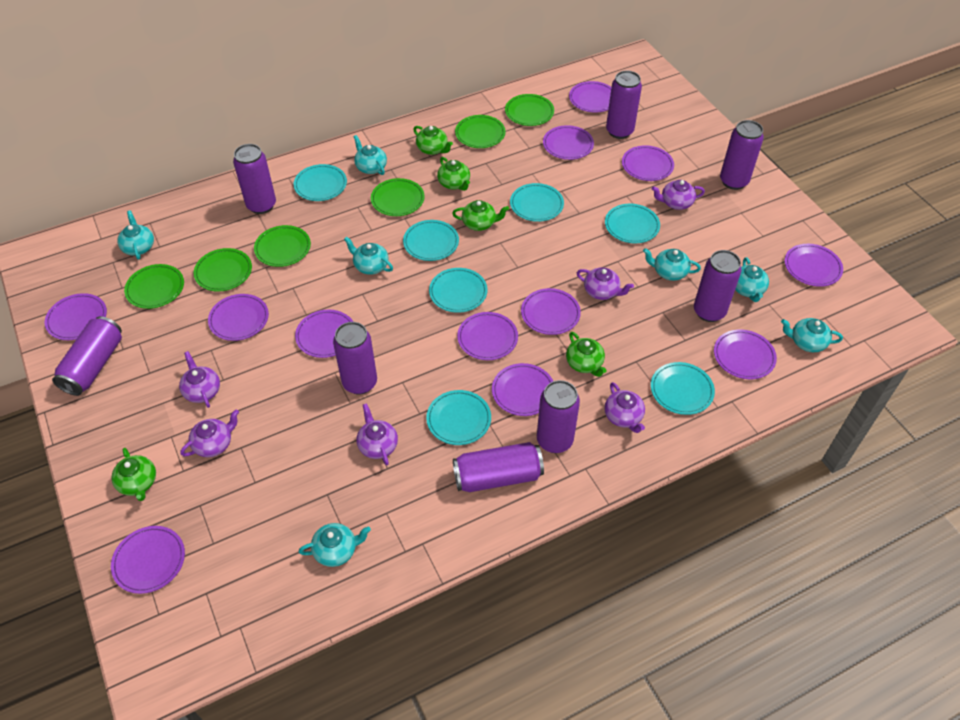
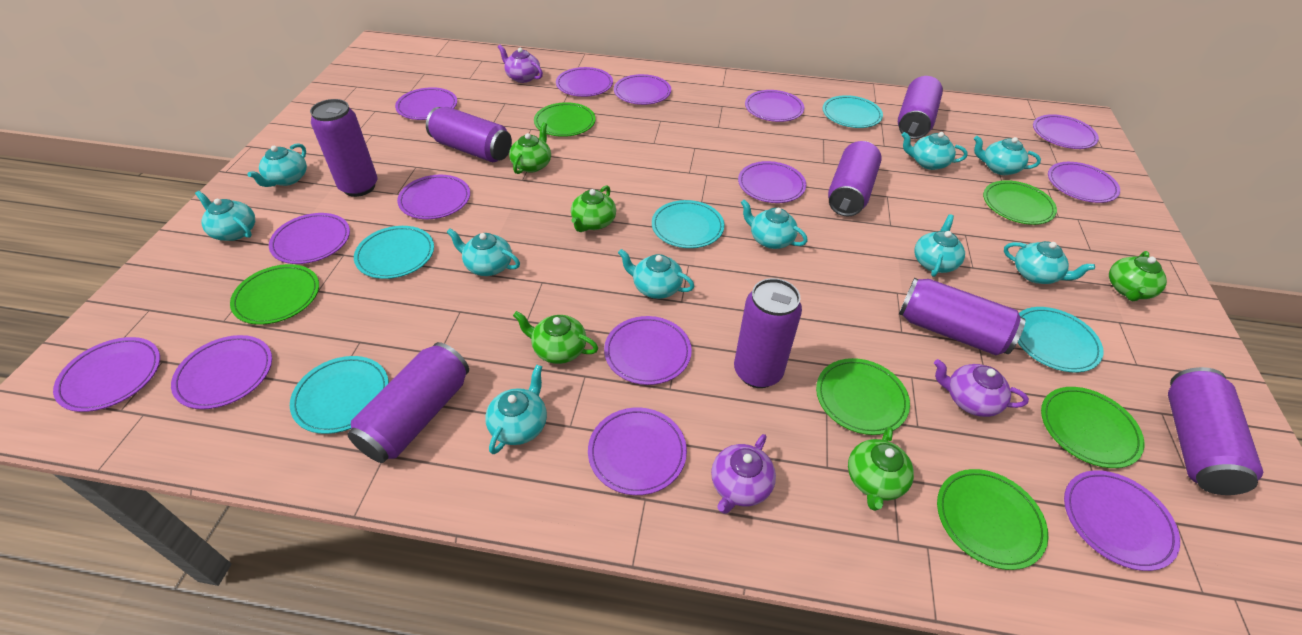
purple plate: [45,293,107,340] [111,526,185,594] [208,294,269,341] [295,310,353,358] [457,312,518,360] [492,363,553,416] [521,288,581,335] [543,125,594,160] [569,81,611,113] [622,145,674,181] [714,329,777,379] [785,244,843,287] = 12 -> [53,337,160,412] [171,335,272,409] [269,213,350,264] [395,87,457,120] [397,175,470,219] [556,67,613,97] [588,407,687,495] [604,316,692,385] [614,74,671,105] [738,161,806,203] [745,90,804,122] [1033,114,1099,149] [1048,162,1120,203] [1064,470,1180,571] = 14
purple teapot: [179,351,220,408] [181,409,239,457] [356,403,398,465] [577,267,634,300] [604,382,645,433] [652,180,705,210] = 6 -> [498,45,543,83] [711,434,776,514] [934,359,1029,417] = 3
turquoise plate: [294,164,347,201] [403,220,459,261] [426,390,491,445] [429,268,487,313] [510,183,564,222] [605,204,660,243] [651,362,715,415] = 7 -> [290,356,389,434] [354,226,434,279] [652,200,725,248] [822,95,883,128] [1018,307,1104,373] = 5
turquoise teapot: [117,210,154,260] [298,523,371,567] [344,236,393,275] [354,135,387,175] [643,248,701,281] [735,257,769,302] [781,318,843,352] = 7 -> [195,191,255,241] [247,143,307,187] [447,228,520,276] [485,365,547,454] [618,249,694,299] [740,199,808,249] [901,132,968,170] [914,214,965,277] [974,136,1041,175] [1004,241,1095,284] = 10

